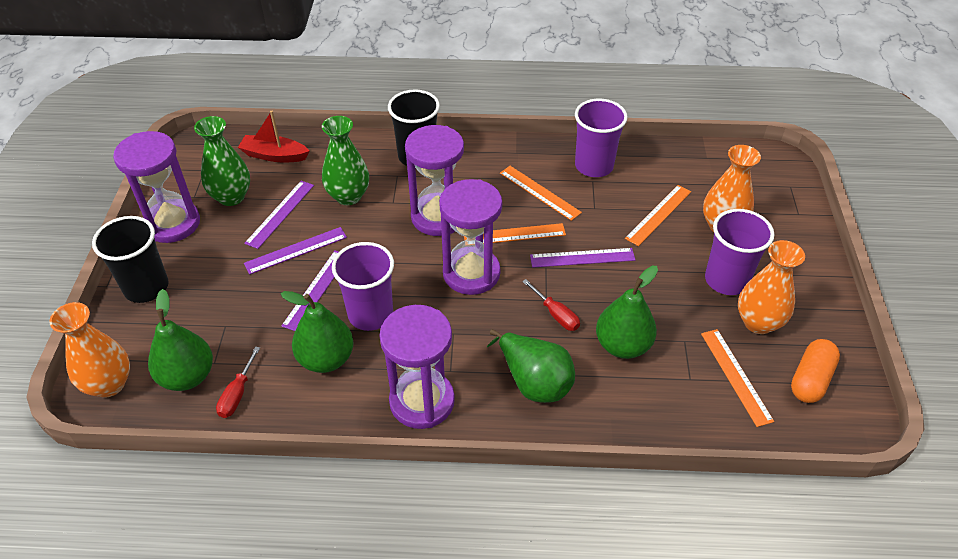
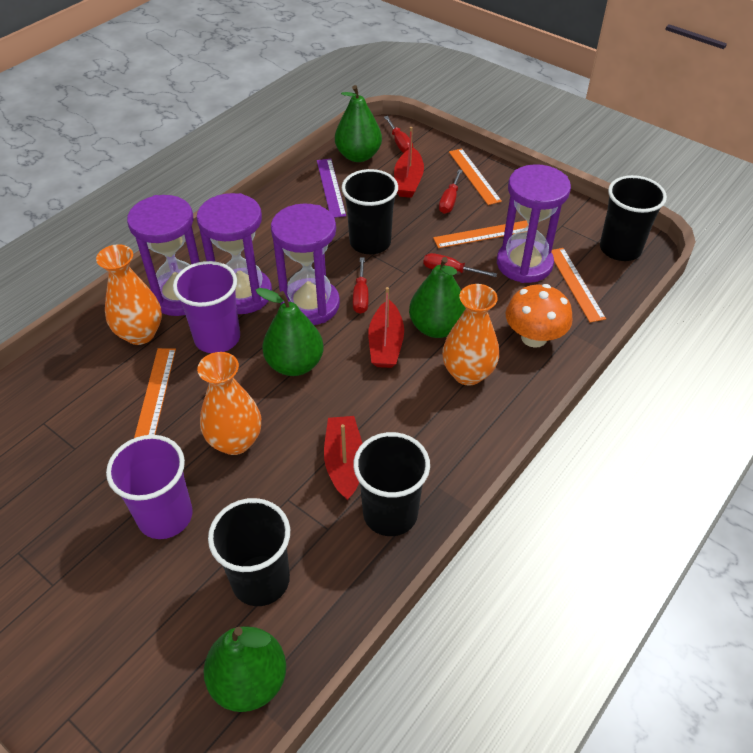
black cup: [92,216,169,303] [388,90,440,166] = 2 -> [208,498,290,606] [342,169,398,254] [353,432,430,536] [600,175,667,261] = 4
green vase: [194,116,250,206] [322,116,369,205] = 2 -> none = 0
orange capsule: [791,339,840,403] = 1 -> none = 0
orange mushroom: none = 0 -> [506,284,573,348] = 1
purple cup: [332,242,394,331] [575,99,628,177] [705,209,774,295] = 3 -> [106,435,193,539] [173,261,240,353] = 2
purple ruler: [244,181,314,249] [244,227,347,275] [281,251,339,331] [530,248,635,268] = 4 -> [317,159,346,218] = 1
red boat: [238,111,309,162] = 1 -> [324,416,363,500] [368,287,404,368] [394,127,424,198] = 3
red screwdriver: [216,346,260,418] [522,279,580,331] = 2 -> [353,257,369,314] [384,116,413,153] [423,253,497,277] [439,169,463,214] = 4

